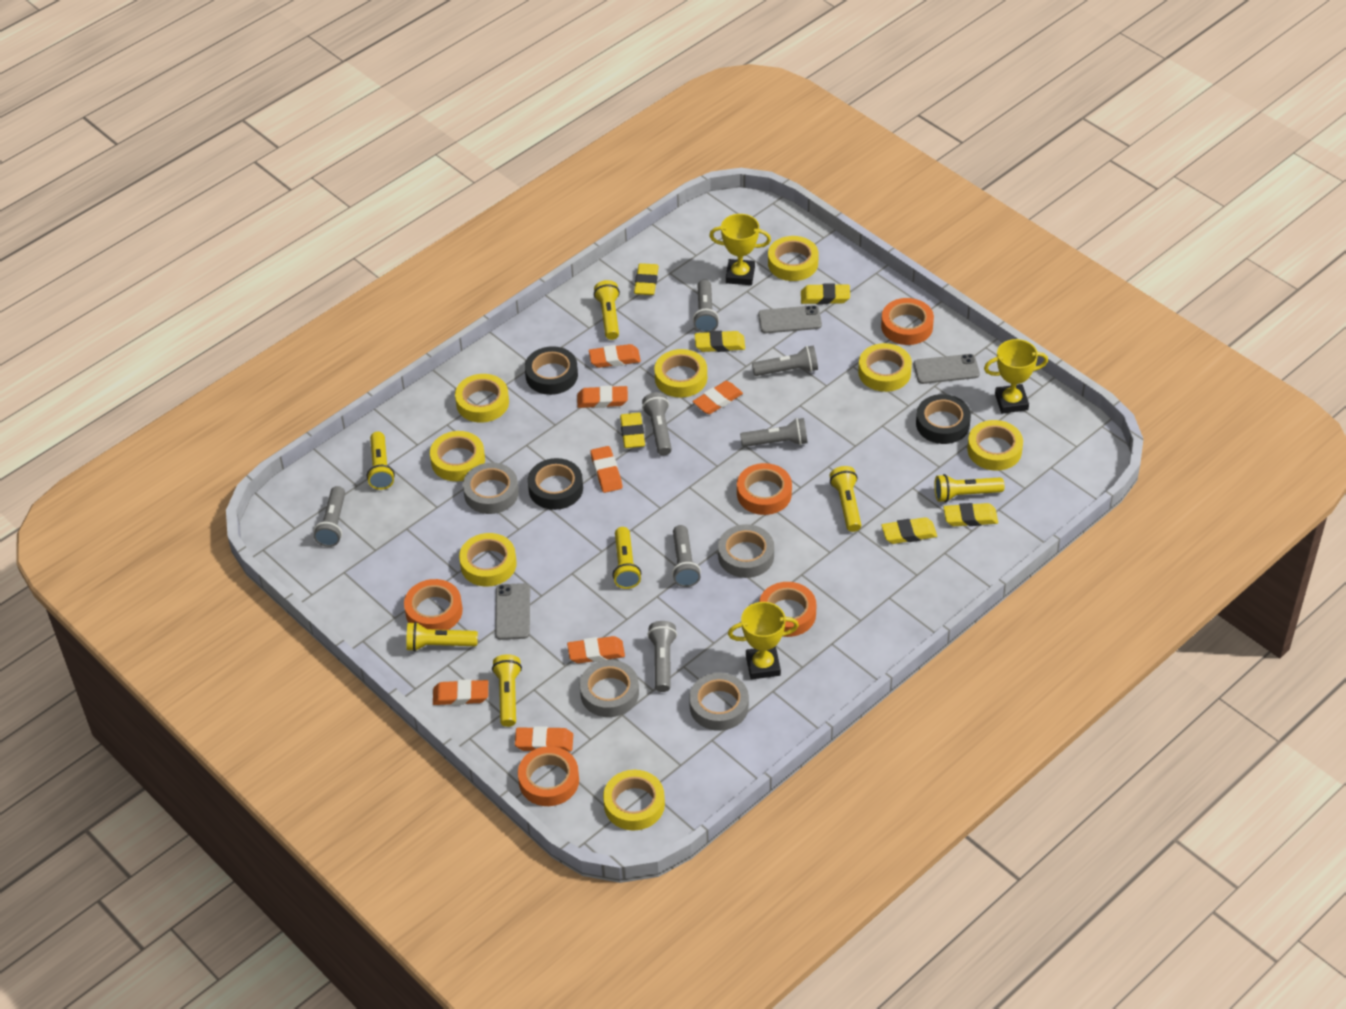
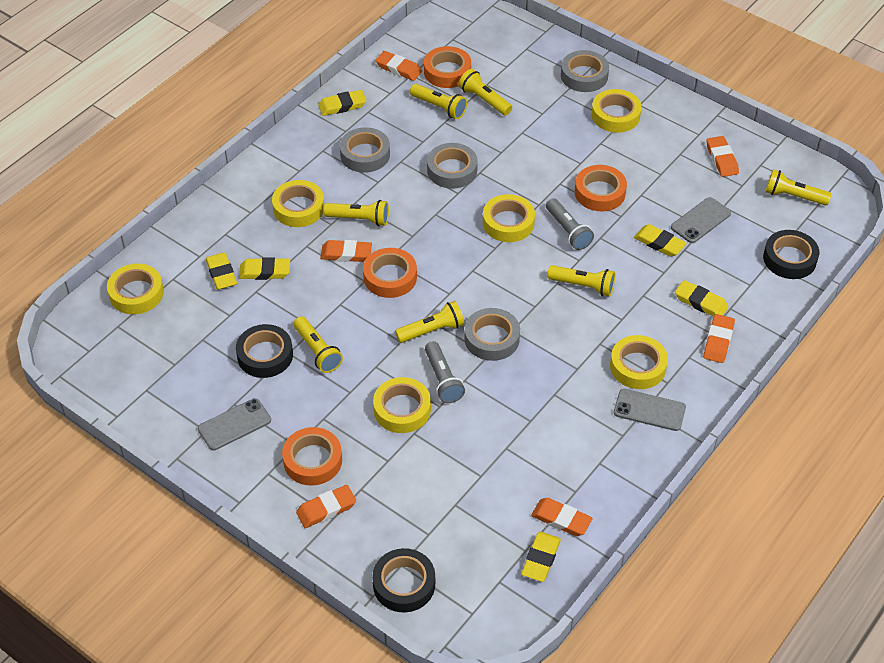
grey flashlight: [314,486,345,547] [642,392,672,455] [647,621,677,692] [672,525,701,587] [693,279,719,333] [740,418,808,447] [752,345,818,376] = 7 -> [425,341,465,403] [546,198,594,250] = 2
orange eraser: [433,679,488,705] [515,726,573,751] [567,636,625,663] [577,386,628,408] [589,344,641,368] [590,446,622,493] [693,381,743,414] = 7 -> [296,485,356,528] [320,240,372,262] [375,51,422,81] [531,498,593,536] [703,314,735,363] [706,136,739,177] = 6
orange tape: [404,579,463,630] [518,746,579,806] [737,463,792,515] [759,582,817,637] [881,298,934,345] = 5 -> [282,427,342,486] [363,248,417,298] [424,46,471,88] [575,165,627,211] = 4
yellow tape: [430,431,485,481] [455,374,509,423] [459,533,517,586] [603,770,665,831] [654,349,707,398] [768,236,819,281] [858,343,912,392] [967,420,1023,471] = 8 -> [107,264,164,314] [272,180,324,227] [373,377,431,433] [483,194,535,242] [591,89,642,133] [610,335,668,389] = 6
yellow trophy: [709,214,771,285] [728,602,799,679] [984,339,1048,414] = 3 -> none = 0

